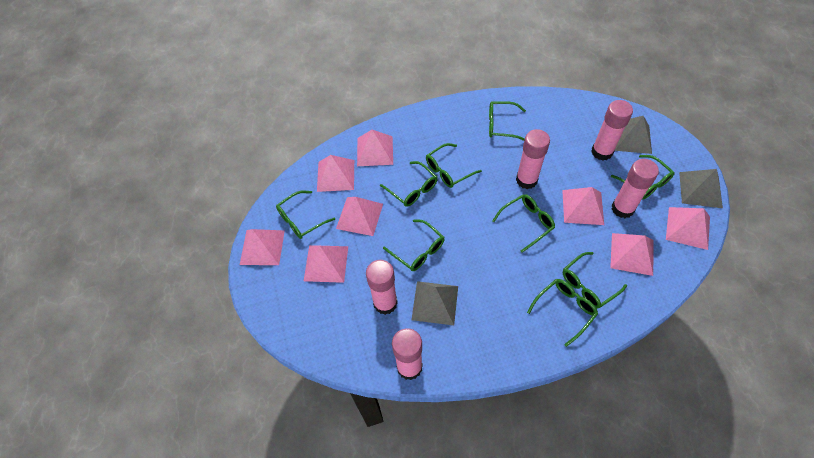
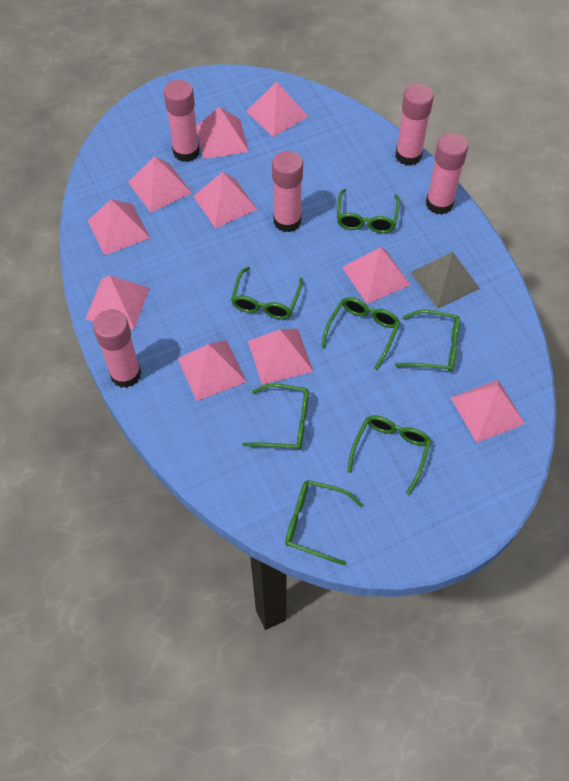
green glasses: [276,191,335,239] [380,161,438,207] [383,219,445,271] [426,143,482,188] [489,101,526,141] [492,194,555,253] [527,279,598,347] [563,252,627,308] [611,155,675,200] = 9 -> [231,267,303,319] [242,383,309,450] [285,480,363,566] [321,297,400,370] [337,189,400,233] [347,415,431,495] [395,310,460,372] = 7
grey pyramid: [411,281,458,325] [615,116,652,154] [679,169,723,208] = 3 -> [410,252,480,308] = 1
pink pyramid: [240,229,285,265] [304,245,348,283] [317,155,354,192] [336,197,383,236] [357,130,393,166] [562,187,604,225] [610,233,653,276] [666,207,710,250] = 8 -> [85,275,150,329] [88,199,150,255] [128,156,192,213] [178,340,247,401] [193,172,258,228] [196,107,249,159] [246,82,309,137] [248,329,313,385] [342,247,410,304] [451,380,525,443] = 10

